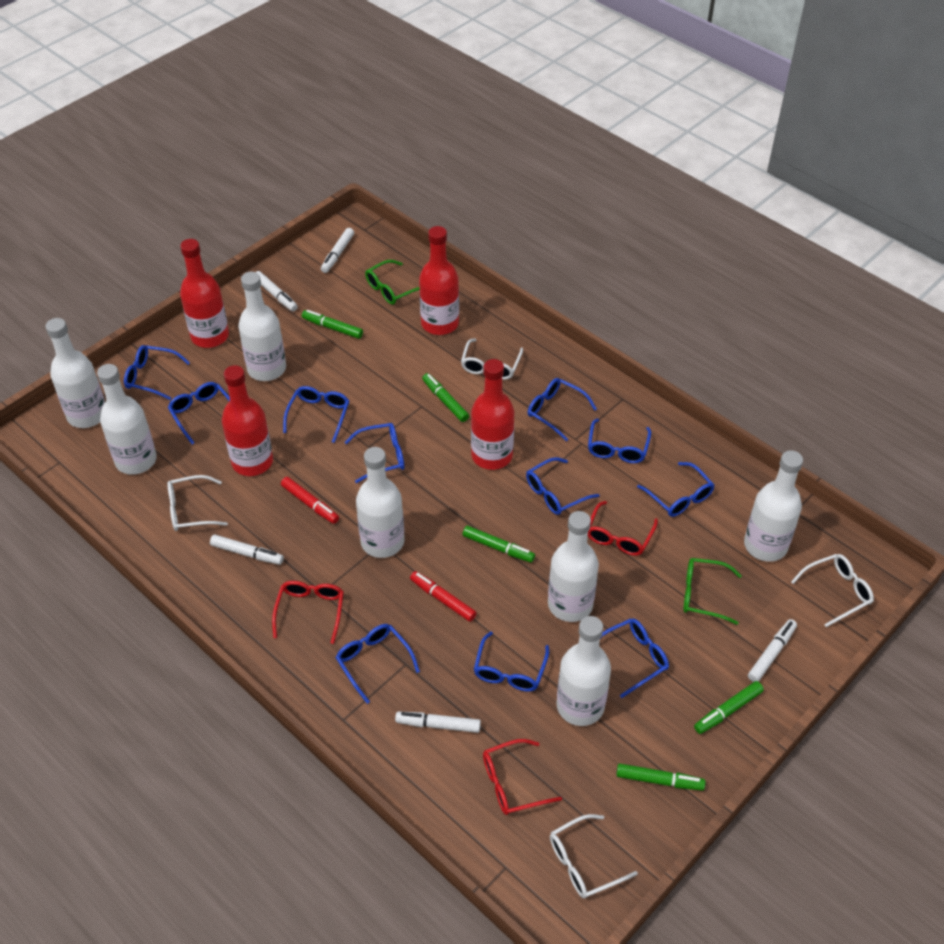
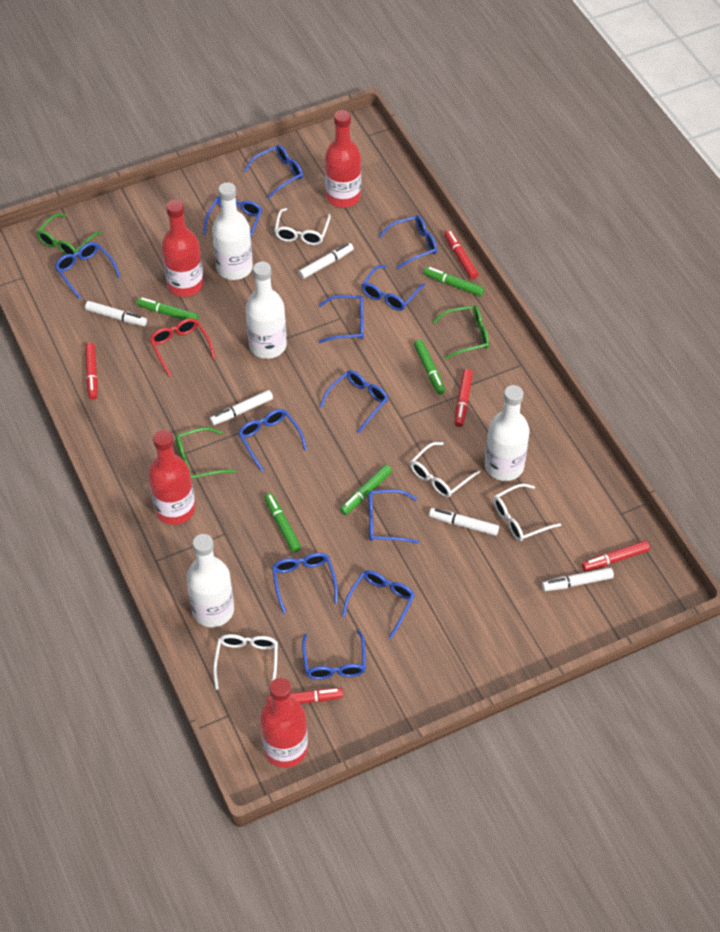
blue glasses: [124,345,190,400] [168,382,230,444] [283,386,349,443] [336,624,420,704] [345,423,404,483] [474,632,549,692] [526,457,599,515] [527,378,597,441] [588,419,651,463] [601,619,669,698] [637,462,714,517] = 11 -> [55,242,121,300] [203,196,262,237] [238,409,307,472] [244,145,303,198] [272,553,338,614] [302,630,366,680] [318,295,364,343] [320,370,388,433] [342,570,415,639] [362,265,426,311] [369,489,419,544] [379,215,437,269] = 12
green glasses: [365,260,420,305] [683,558,742,625] = 2 -> [36,214,102,256] [176,427,236,480] [433,305,489,360] = 3
red glasses: [272,581,344,644] [483,739,562,815] [588,501,658,556] = 3 -> [150,318,215,377] = 1
red marker: [281,477,339,524] [410,571,477,622] = 2 -> [85,343,98,400] [267,688,343,704] [444,230,478,279] [455,369,473,427] [582,540,650,571] = 5
white bottle: [46,318,105,428] [97,364,157,475] [238,272,286,381] [356,447,404,558] [548,511,599,622] [556,616,611,726] [744,450,803,562] = 7 -> [186,534,234,627] [212,182,253,280] [246,262,287,359] [485,385,529,481] = 4

